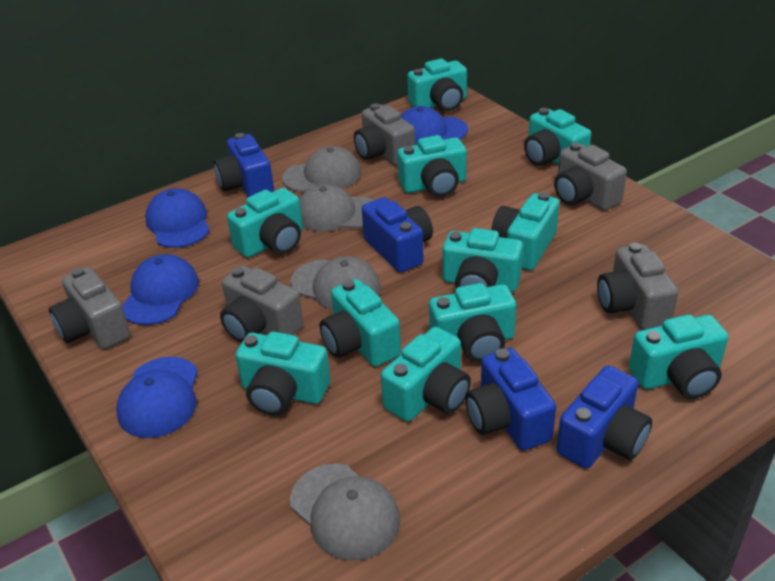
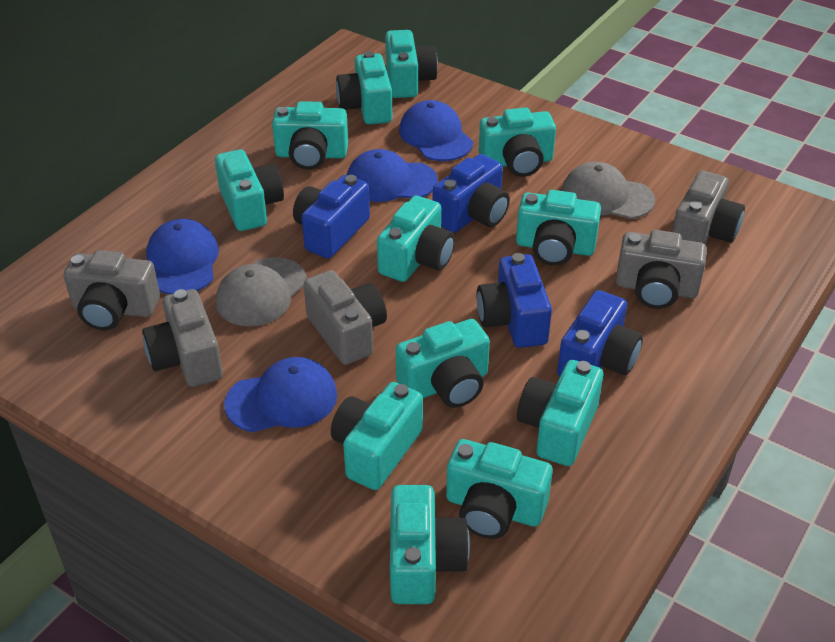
grey cap: [282,146,361,192] [290,256,381,310] [290,463,400,561] [299,184,373,232] = 4 -> [216,257,307,327] [562,162,655,219] = 2
turquoise camera: [227,188,303,258] [236,332,330,415] [320,279,401,367] [381,327,471,422] [397,135,467,197] [407,59,467,112] [429,283,516,362] [443,228,523,292] [491,192,559,270] [524,108,591,166] [629,314,728,399] = 11 -> [215,149,284,231] [272,101,348,170] [331,382,423,490] [336,51,392,125] [377,196,455,282] [385,30,438,98] [390,485,470,604] [396,319,490,408] [446,439,553,539] [478,108,556,177] [516,190,601,266] [517,360,603,466] = 12

